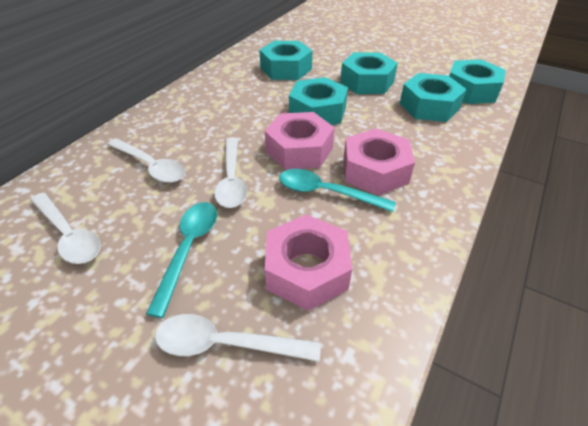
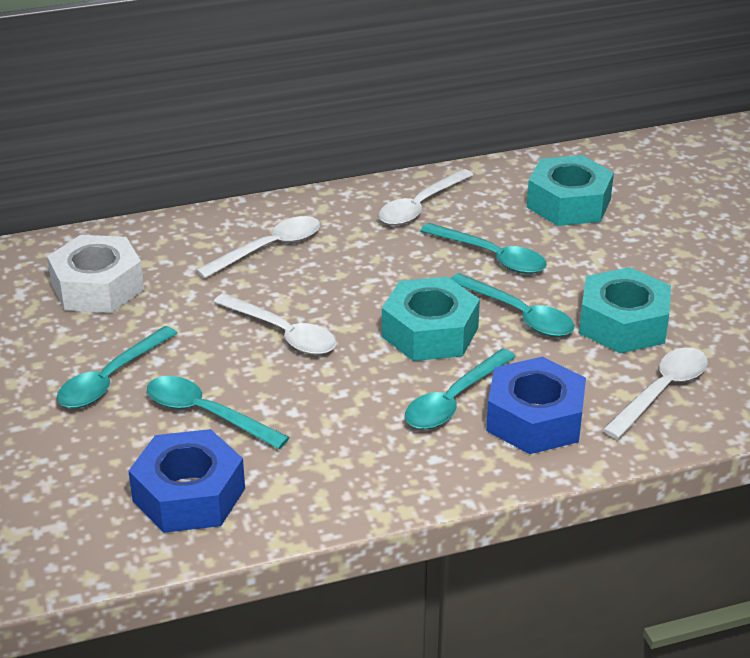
blue nut: none = 0 -> [128,429,245,533] [486,356,586,454] = 2
pink nut: [265,112,335,170] [265,214,352,311] [343,128,415,196] = 3 -> none = 0
turquoise nut: [259,41,312,80] [289,77,348,125] [340,52,398,94] [400,73,467,122] [449,59,506,104] = 5 -> [382,277,480,361] [527,155,614,226] [579,267,671,353] = 3
turquoise spoon: [146,202,217,318] [279,169,396,212] = 2 -> [57,326,177,408] [147,376,290,449] [405,348,516,429] [420,223,547,274] [450,273,574,337] = 5
white nut: none = 0 -> [47,235,144,313] = 1

